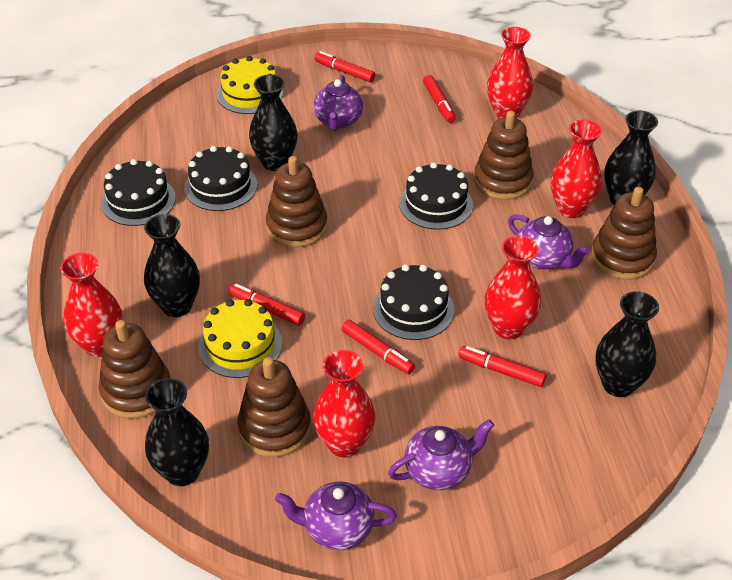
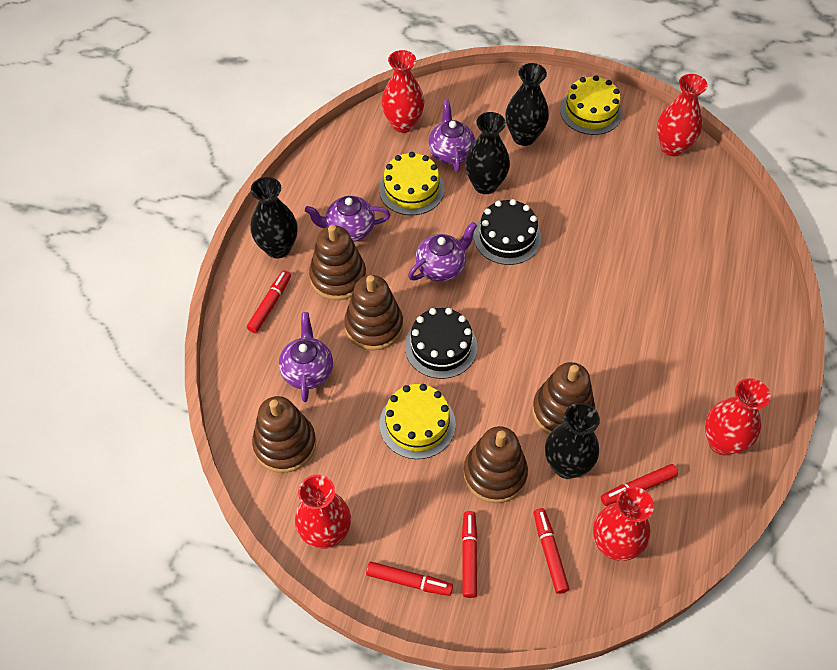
black cake: [101,159,176,226] [184,146,257,211] [373,264,454,340] [399,162,473,230] = 4 -> [405,308,478,379] [474,199,541,265] = 2
black vase: [144,214,200,317] [145,378,209,486] [249,74,297,171] [595,291,659,397] [604,110,658,206] = 5 -> [250,177,298,259] [465,112,510,194] [505,63,549,146] [545,403,600,479] = 4
yellow cake: [198,299,282,378] [217,56,283,114] = 2 -> [379,152,444,215] [380,384,456,459] [560,75,623,135] = 3

